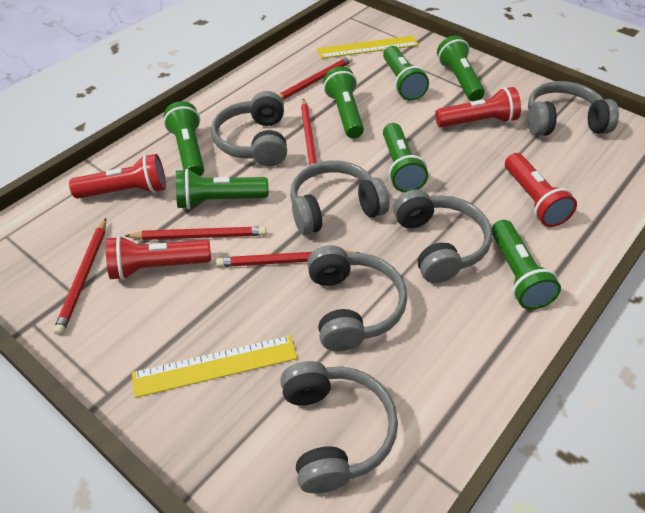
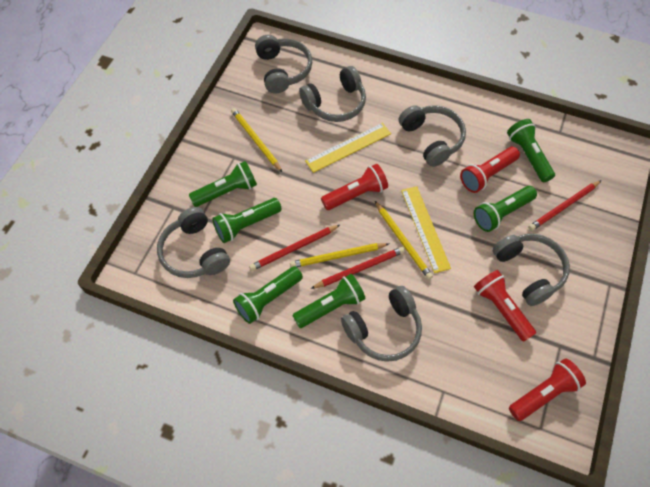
green flashlight: [164,101,204,176] [176,169,269,209] [323,67,364,138] [383,46,429,101] [383,123,428,193] [437,35,485,101] [492,220,561,310] = 7 -> [189,161,257,207] [212,198,282,243] [233,266,303,324] [292,274,366,328] [474,186,537,232] [507,119,555,182] = 6
red pencil: [53,218,106,335] [125,227,266,240] [216,250,359,267] [278,56,353,100] [301,98,318,178] = 5 -> [249,225,340,271] [311,247,405,289] [528,180,602,231] = 3
yellow pencil: none = 0 -> [231,108,282,172] [290,243,389,267] [375,201,433,280] = 3

